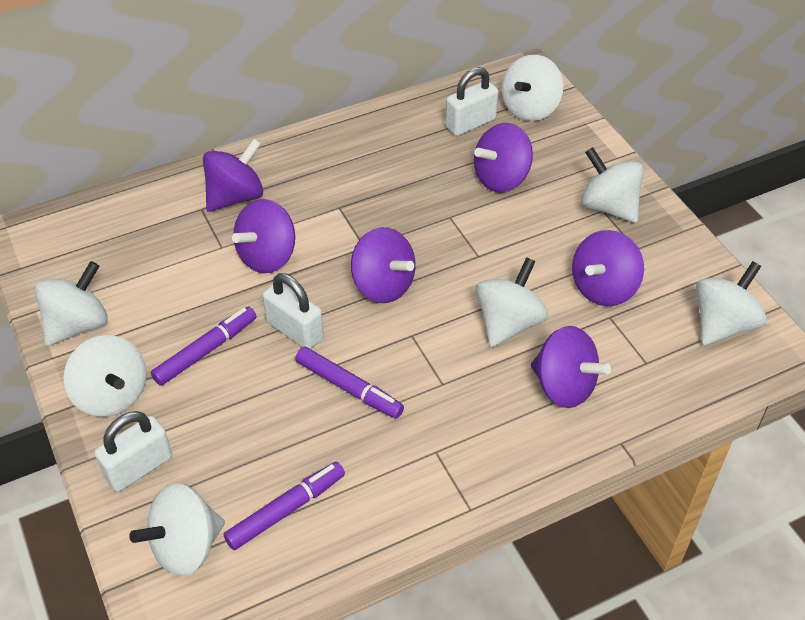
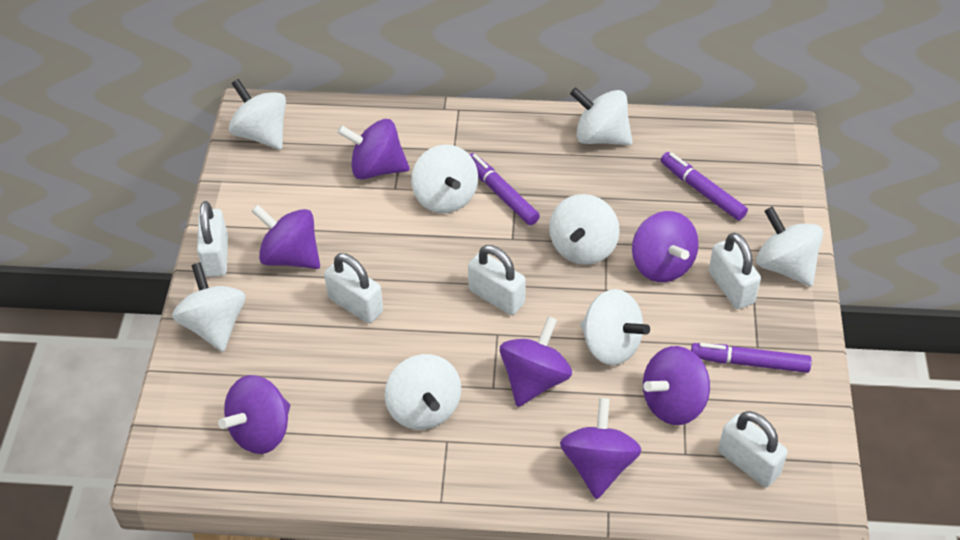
purple spinning top: [203,139,263,212] [232,199,295,273] [351,227,416,303] [474,123,533,192] [531,326,611,408] [572,230,644,306] = 6 -> [218,375,290,454] [252,205,320,269] [337,119,410,179] [500,316,572,407] [560,398,642,499] [632,211,699,282] [643,346,710,425] = 7
white padlock: [95,411,172,492] [263,273,324,349] [445,67,499,136] = 3 -> [197,201,228,277] [324,253,383,323] [468,245,526,315] [709,233,761,309] [718,411,788,487] = 5
white spinning top: [35,261,108,346] [63,335,146,417] [129,483,225,576] [476,257,548,347] [501,55,563,121] [581,147,644,223] [696,261,767,345] = 7 -> [172,262,245,352] [229,79,286,150] [385,354,461,430] [411,144,478,213] [549,194,620,265] [570,87,632,145] [580,289,650,365] [756,207,823,286] = 8

